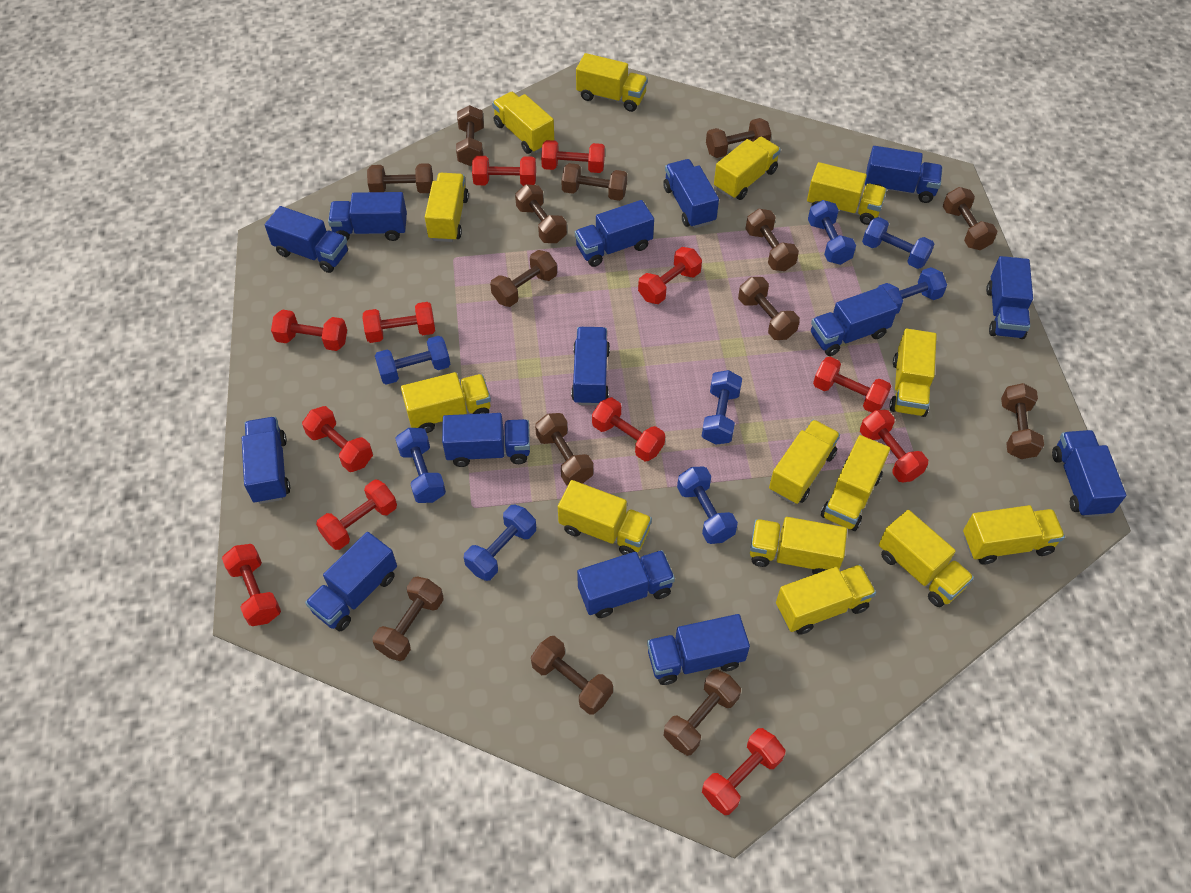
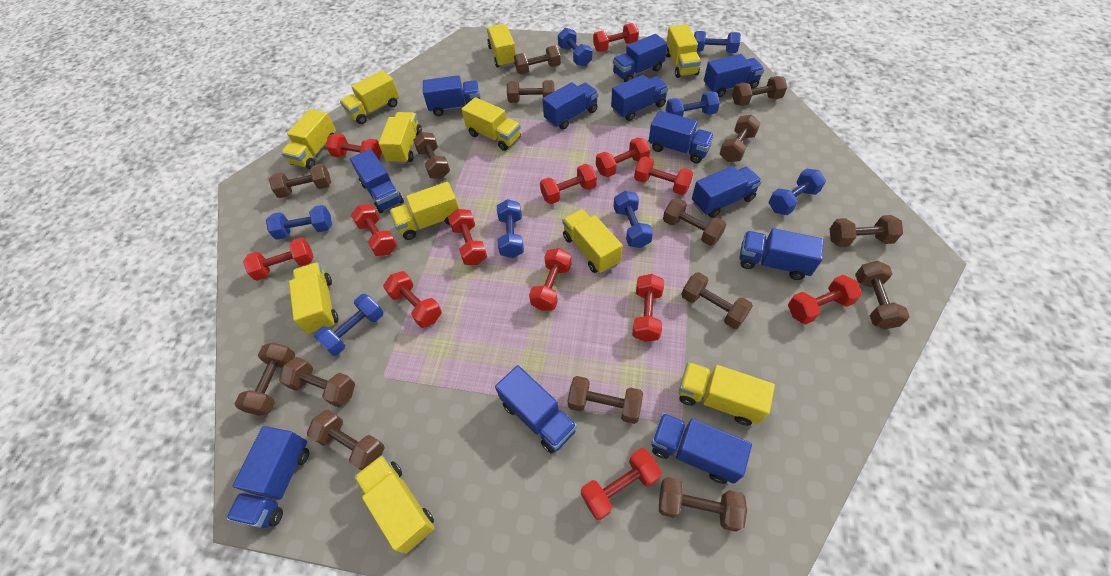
blue truck: [242,417,290,504] [265,206,348,273] [305,532,397,631] [328,192,407,241] [442,413,530,467] [571,327,610,406] [575,200,654,267] [577,550,675,618] [647,614,750,685] [663,159,719,228] [811,287,898,356] [865,146,943,203] [986,256,1033,339] [1052,430,1126,517] = 14 -> [227,426,309,528] [350,149,404,213] [423,75,481,116] [495,365,577,454] [542,82,599,130] [611,75,669,121] [613,34,668,82] [649,111,714,163] [651,413,752,484] [692,166,762,218] [704,54,765,97] [740,228,824,280] = 12
brown dumbbell: [367,163,433,193] [372,576,444,661] [456,105,484,166] [490,250,557,307] [515,184,567,243] [531,636,613,715] [535,413,594,486] [561,163,627,201] [664,669,741,756] [706,118,771,158] [738,277,800,340] [746,209,799,271] [943,187,997,250] [1001,383,1044,459] = 14 -> [235,342,295,416] [269,164,331,198] [279,357,355,408] [307,410,385,470] [413,132,450,179] [507,80,554,103] [514,46,561,75] [568,376,643,424] [659,477,747,532] [663,198,726,246] [681,272,753,329] [719,115,760,162] [732,76,787,106] [830,215,903,247] [855,261,910,329] = 15
red dumbbell: [222,544,281,626] [271,310,347,351] [302,406,373,472] [316,479,397,550] [363,302,435,343] [472,156,536,186] [541,140,605,173] [592,397,665,461] [638,247,702,304] [702,728,785,815] [813,357,891,413] [860,410,928,483] = 12 -> [243,237,314,281] [326,133,381,160] [351,205,397,256] [383,271,442,328] [448,209,487,265] [529,248,571,311] [540,164,597,204] [581,448,662,520] [593,23,639,52] [596,137,651,177] [632,274,664,342] [634,156,693,195] [788,275,862,325] = 13
yellow truck: [401,372,491,433] [425,173,469,242] [492,92,554,154] [558,480,652,555] [576,53,648,112] [714,137,781,200] [750,517,847,575] [769,420,840,504] [776,564,876,635] [807,162,887,225] [821,435,890,531] [879,510,974,607] [889,329,937,417] [963,505,1065,565] = 14 -> [281,109,336,169] [289,262,339,334] [340,70,399,124] [354,455,434,554] [378,112,422,164] [390,182,459,240] [462,97,521,151] [487,24,516,68] [562,209,623,274] [666,24,701,78] [679,362,775,426] = 11

